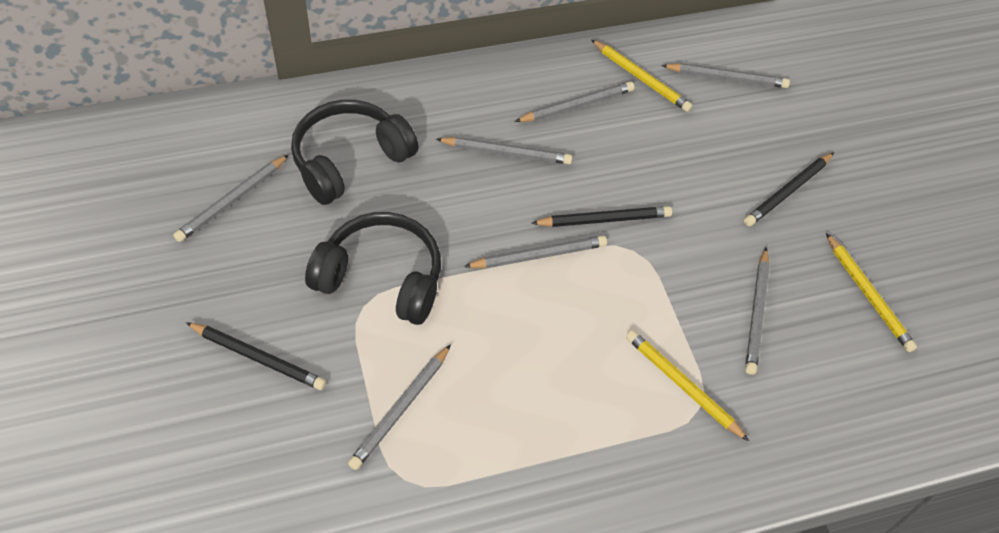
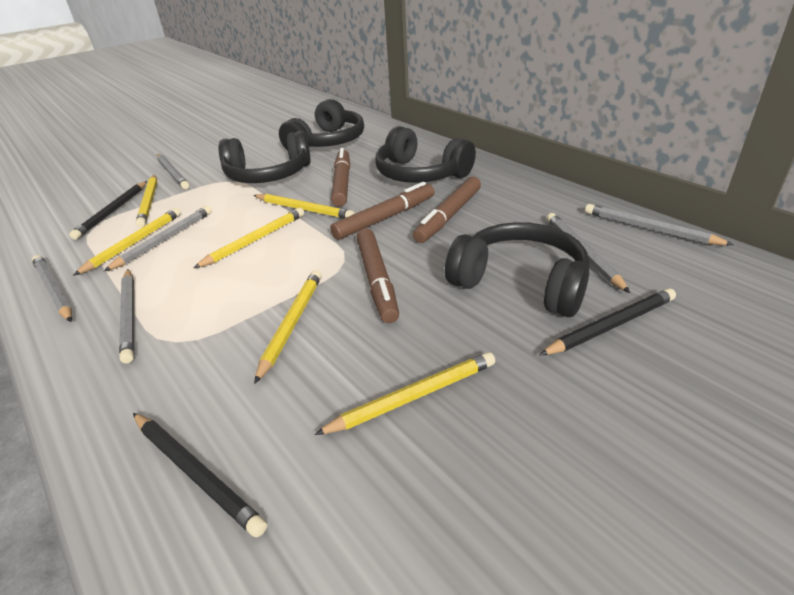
black headphones: [291,100,419,205] [305,212,441,325] = 2 -> [219,131,311,183] [279,99,364,150] [375,126,476,183] [445,222,590,317] = 4
brown marker: none = 0 -> [330,182,434,240] [331,148,350,207] [357,228,399,323] [413,177,481,243] = 4
grey pencil: [173,155,289,242] [348,344,451,470] [436,137,572,164] [464,236,607,268] [514,82,635,122] [661,63,790,88] [745,248,770,375] = 7 -> [32,255,72,322] [104,206,212,271] [119,269,134,364] [157,154,190,189] [547,213,630,293] [585,204,734,245] = 6
yellow pencil: [591,40,693,112] [626,330,749,441] [826,233,917,352] = 3 -> [73,208,181,276] [136,175,157,227] [194,208,304,268] [254,194,355,219] [254,270,322,384] [314,352,495,435] = 6

